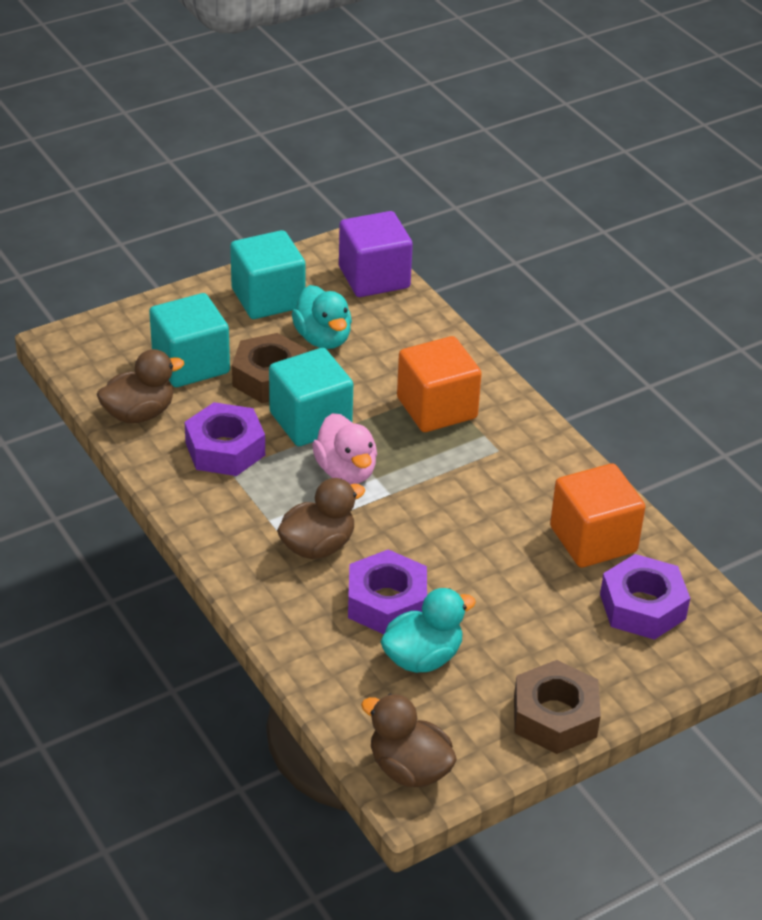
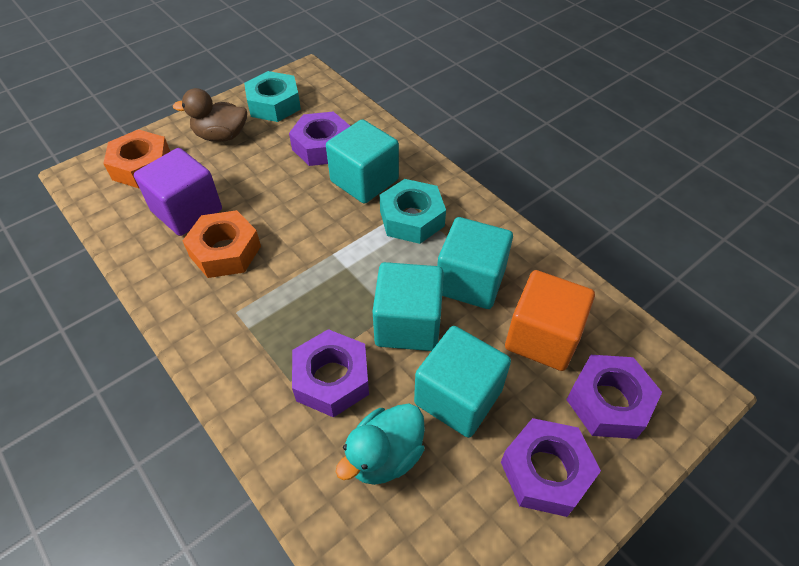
brown duck: [97,349,184,423] [277,478,366,559] [361,694,457,787] = 3 -> [173,88,247,142] = 1
brown nut: [232,333,307,403] [514,660,601,754] = 2 -> none = 0
orange cube: [397,336,482,432] [550,463,645,568] = 2 -> [505,270,595,371] = 1
orange nut: none = 0 -> [103,129,170,188] [183,210,261,278] = 2
pink duck: [312,413,377,485] = 1 -> none = 0
purple nut: [184,402,265,476] [348,549,427,634] [600,554,690,640] = 3 -> [289,112,350,166] [292,329,369,418] [501,418,601,517] [566,355,662,439] = 4
turquoise cube: [149,293,230,387] [230,230,306,319] [269,348,353,446] = 3 -> [326,119,399,204] [373,262,444,351] [414,326,511,438] [437,217,513,309] = 4
turquoise duck: [292,285,352,349] [380,588,476,673] = 2 -> [336,403,425,485] = 1
turquoise nut: none = 0 -> [244,71,301,122] [380,179,446,244] = 2

